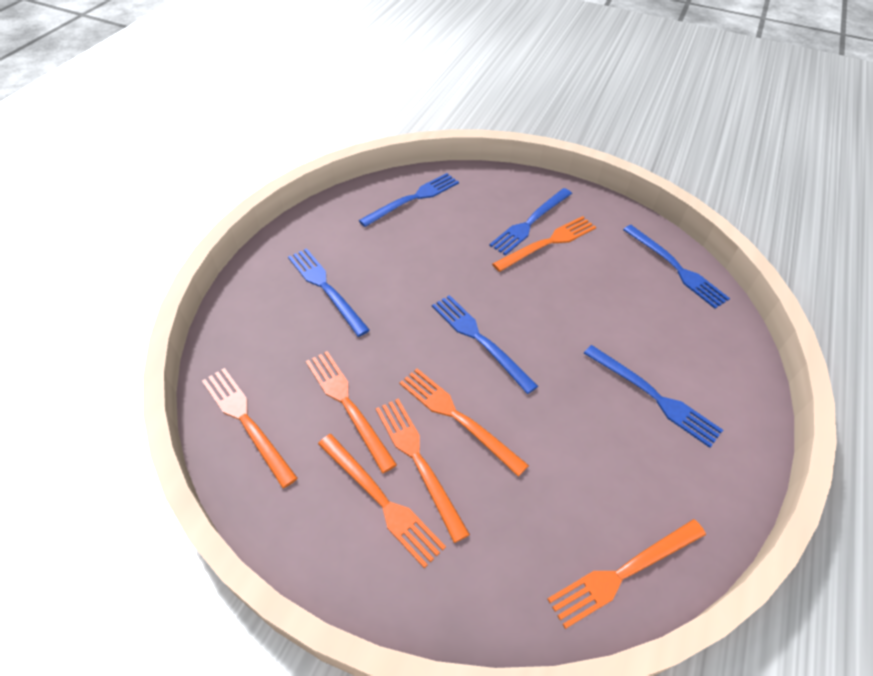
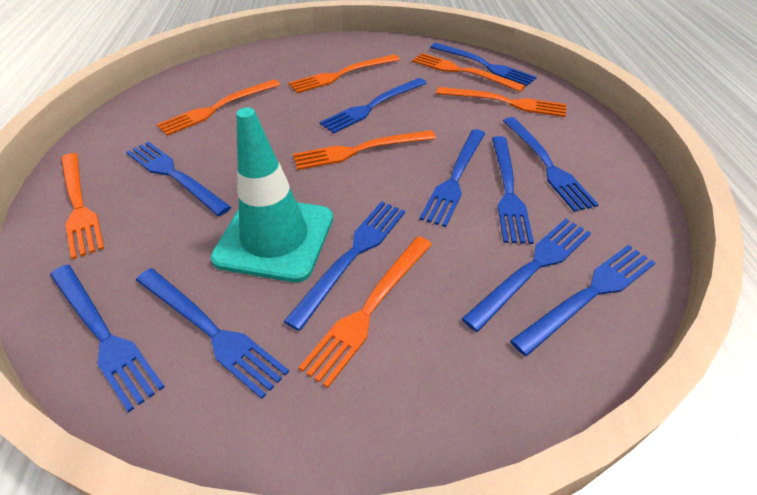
blue fork: [288,248,370,337] [359,173,459,227] [432,295,538,394] [489,188,572,255] [584,345,723,448] [623,225,730,309] = 6 -> [50,265,165,412] [126,142,231,216] [136,268,289,399] [283,201,405,331] [320,78,427,134] [419,129,485,227] [430,43,537,86] [462,219,591,332] [492,136,534,244] [503,117,599,212] [510,245,655,356] = 11
turquoise traffic cone: none = 0 -> [211,108,333,282] = 1

